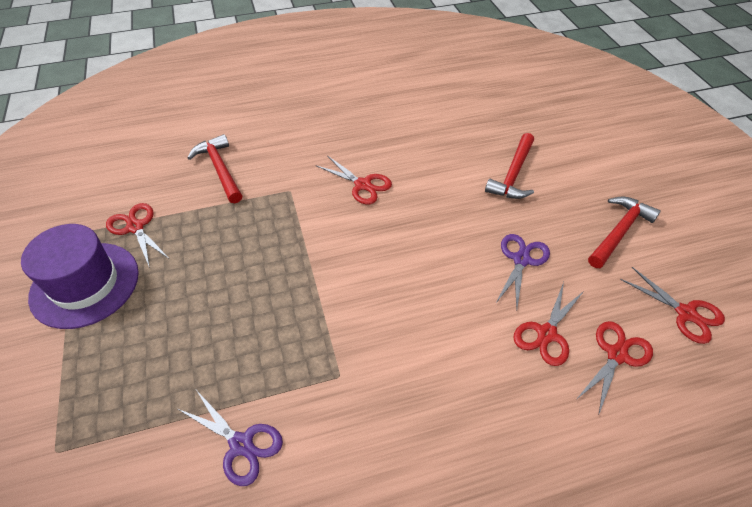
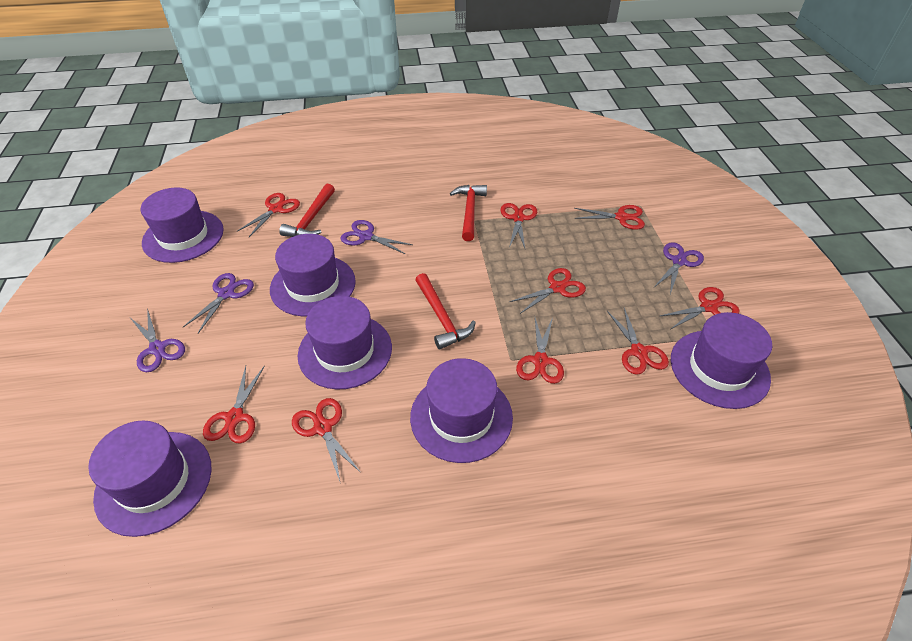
purple hat: [21,224,139,329] = 1 -> [88,421,212,537] [141,188,224,263] [270,234,356,316] [298,296,392,390] [410,358,513,463] [671,312,772,409] = 6
purple scissors: [178,391,283,486] [496,234,550,309] = 2 -> [131,309,185,372] [183,273,254,333] [341,220,413,254] [654,242,704,294] = 4
red scissors: [106,203,168,268] [317,156,392,204] [513,282,584,366] [576,321,653,416] [620,267,725,344] = 5 -> [203,366,265,444] [237,193,300,237] [292,398,361,481] [500,203,537,248] [510,268,586,314] [516,318,564,384] [574,205,645,230] [607,308,669,375] [660,287,740,329] = 9

